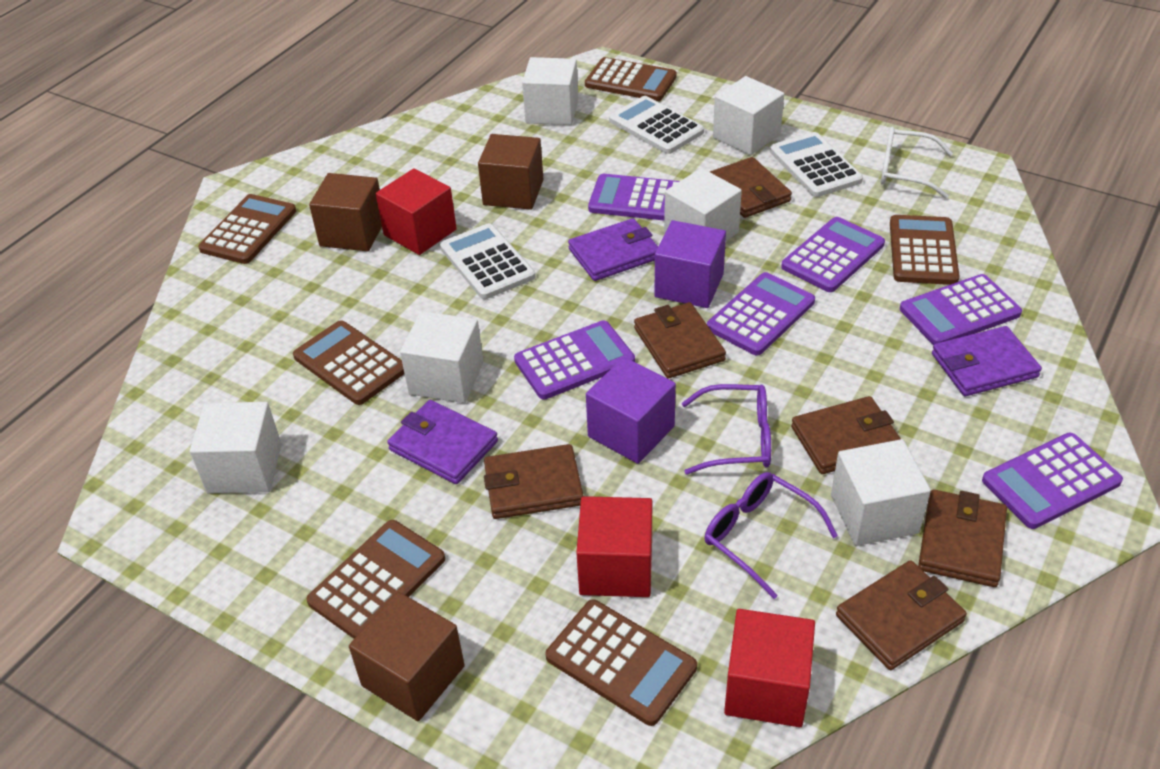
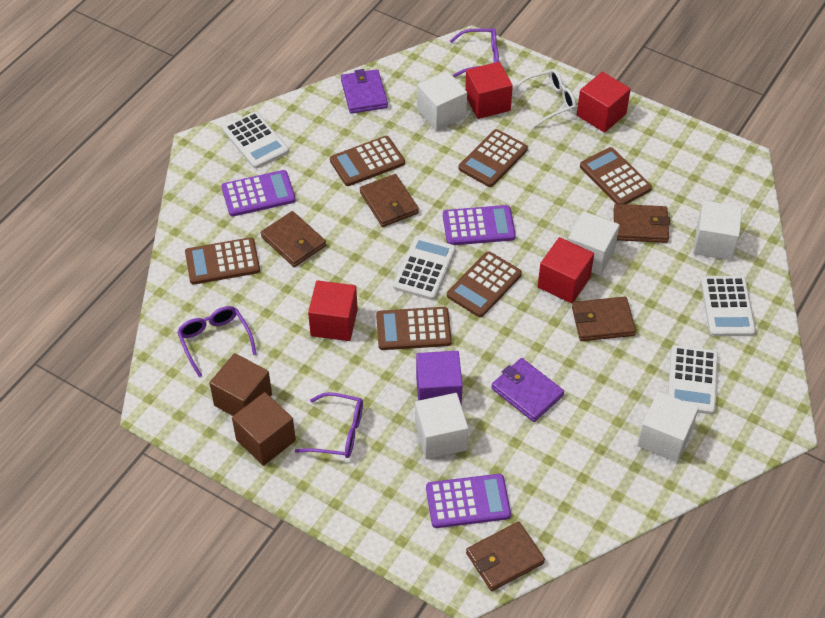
brown cube: [309,173,382,251] [349,592,465,721] [478,134,544,210] = 3 -> [209,353,272,416] [232,392,296,466] = 2
brown wallet: [484,444,584,519] [634,302,726,379] [710,157,792,218] [791,396,901,474] [836,560,967,670] [918,489,1007,587] = 6 -> [261,211,326,267] [360,174,419,227] [466,522,545,591] [572,297,636,341] [614,204,670,243] = 5
purple calculator: [514,320,635,400] [588,174,680,220] [707,272,815,356] [781,217,885,292] [900,274,1022,345] [982,433,1123,529] = 6 -> [221,170,296,217] [426,474,511,528] [443,205,516,245] = 3
purple cube: [586,357,676,464] [655,220,726,308] = 2 -> [416,351,463,406] = 1
purple glasses: [682,384,771,475] [705,472,838,599] = 2 -> [177,306,256,377] [295,392,363,458] [450,28,499,77] = 3
purple wallet: [387,400,498,484] [568,218,658,281] [932,326,1042,396] = 3 -> [341,69,388,114] [491,358,564,422] = 2
red cube: [376,168,457,255] [576,496,652,597] [724,609,815,727] = 3 -> [308,280,358,341] [465,62,513,119] [538,237,594,304] [577,72,631,133] = 4
white calculator: [440,223,535,299] [609,96,704,154] [770,132,863,197] = 3 -> [223,112,289,169] [393,236,456,300] [668,345,718,414] [701,276,756,336] = 4
white cube: [190,402,282,494] [400,311,483,403] [522,57,578,125] [664,168,742,241] [713,76,784,155] [831,439,931,546] = 6 -> [415,393,468,459] [417,71,467,131] [568,211,619,276] [637,391,699,462] [693,201,742,260] = 5

